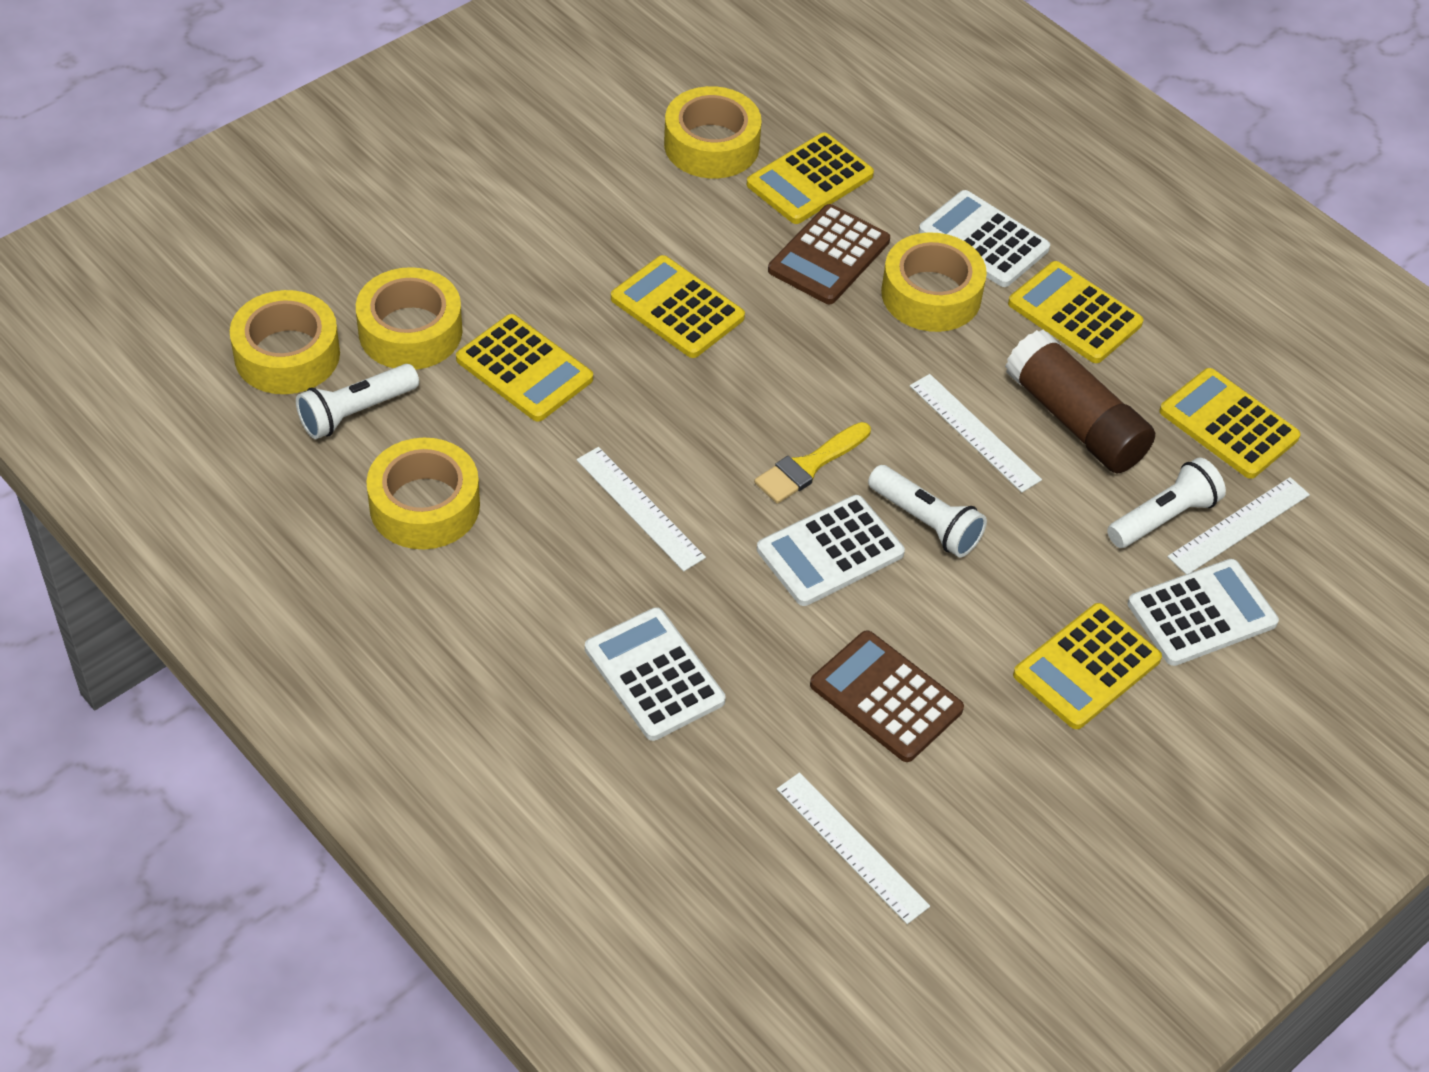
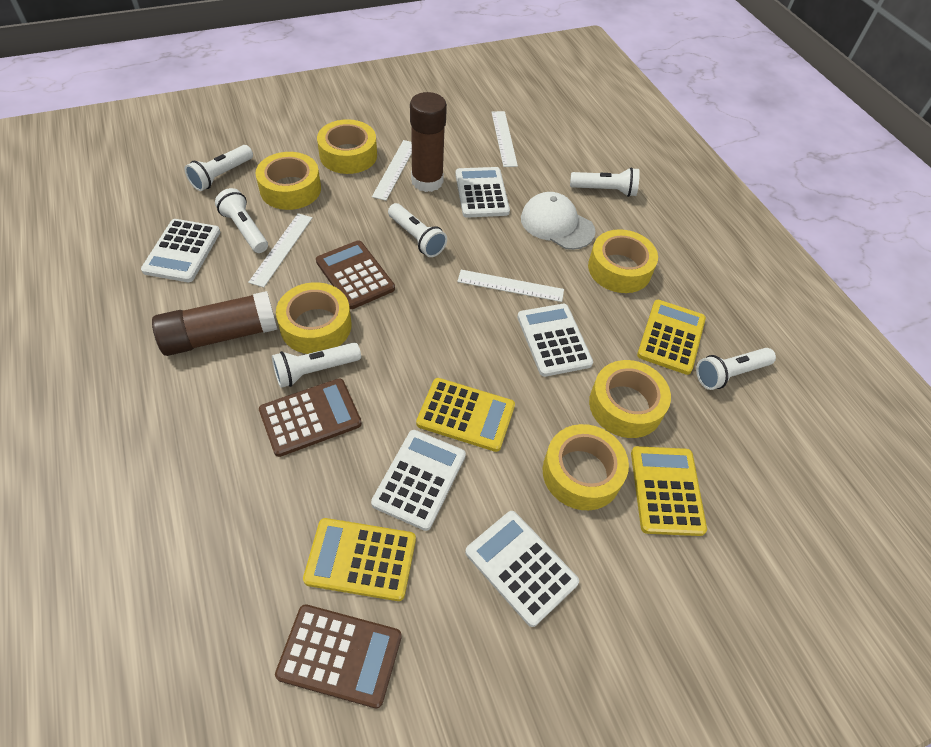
brown calculator: [768,204,890,304] [810,630,964,762] = 2 -> [259,378,362,457] [275,604,402,708] [316,240,395,309] = 3
brown glue stick: [1005,329,1155,473] = 1 -> [152,291,277,356] [410,92,447,192] = 2
white calculator: [585,607,726,741] [757,495,905,606] [919,190,1050,287] [1128,559,1279,666] = 4 -> [141,219,220,282] [371,430,466,531] [455,167,510,218] [465,511,579,627] [517,304,593,377] = 5
white cap: none = 0 -> [521,192,595,250] = 1
white flashlight: [296,364,419,439] [868,465,987,557] [1107,458,1226,548] = 3 -> [185,145,253,191] [215,188,268,253] [272,343,361,388] [388,203,447,257] [570,167,640,197] [696,348,776,390] = 6
yellow brush: [754,422,871,504] = 1 -> none = 0
yellow calculator: [456,314,593,421] [611,255,745,358] [747,133,874,224] [1008,261,1143,363] [1013,603,1162,729] [1159,368,1301,479] = 6 -> [303,518,416,601] [416,378,515,452] [631,446,707,536] [637,300,706,375] = 4
yellow tape: [230,290,340,394] [356,267,462,370] [366,438,480,549] [664,86,762,178] [881,232,987,332] = 5 -> [255,152,321,210] [276,282,352,354] [317,119,377,174] [543,424,629,510] [588,229,658,293] [589,360,671,438] = 6

